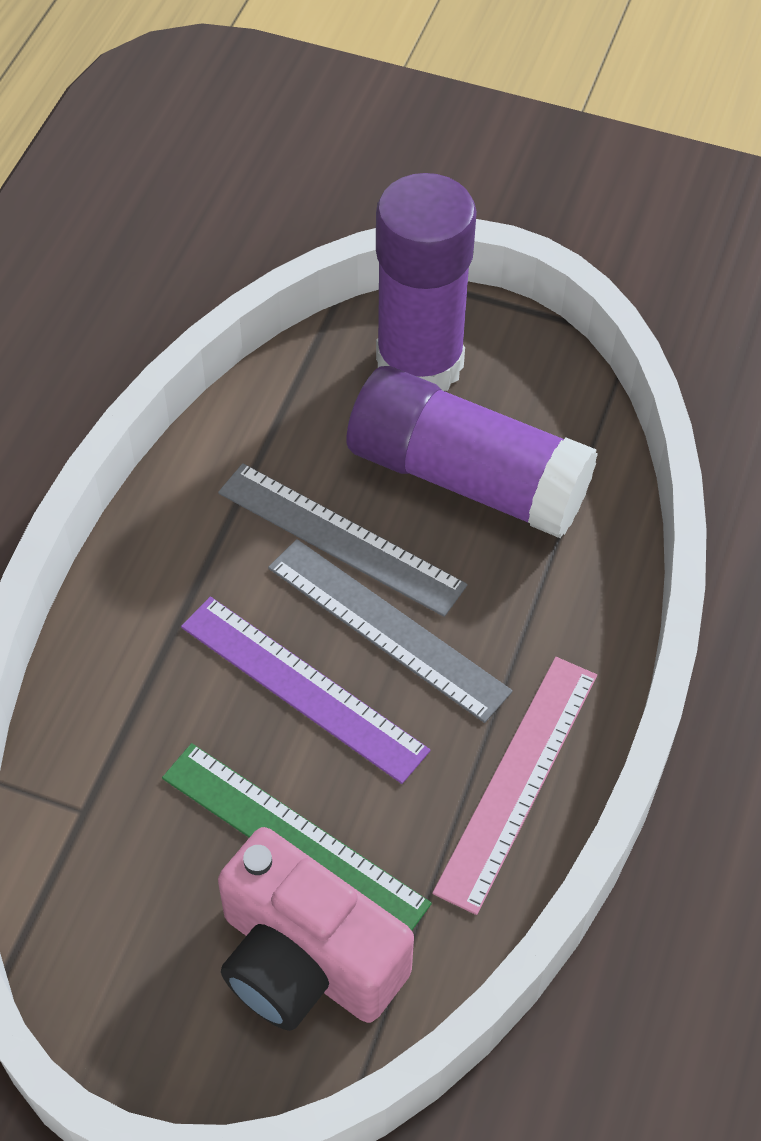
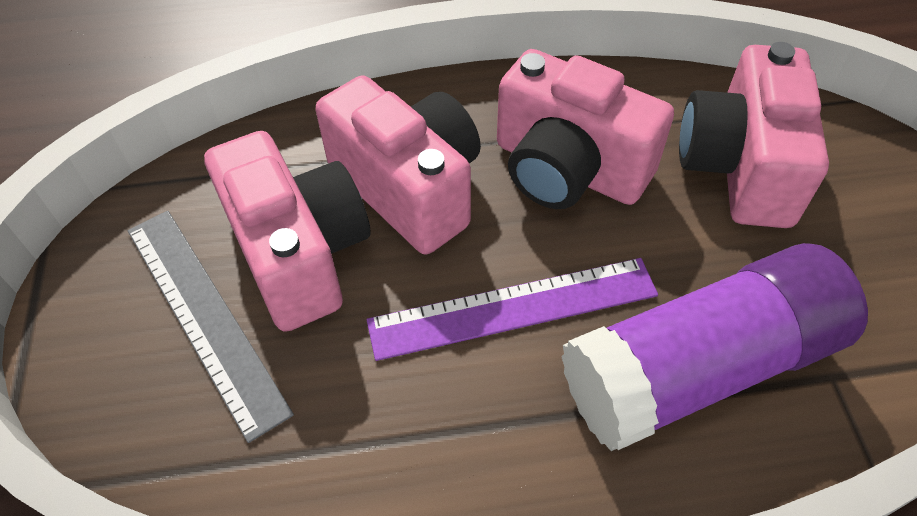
green ruler: [162,743,432,931] = 1 -> none = 0
grey ruler: [218,463,468,617] [268,539,513,723] = 2 -> [128,211,294,443] = 1
pink camera: [218,827,414,1031] = 1 -> [204,131,371,332] [315,75,481,255] [497,49,674,209] [679,42,829,228] = 4
pink ruler: [432,657,597,915] = 1 -> none = 0
purple glue stick: [346,366,598,538] [376,173,477,391] = 2 -> [561,243,868,451] = 1

